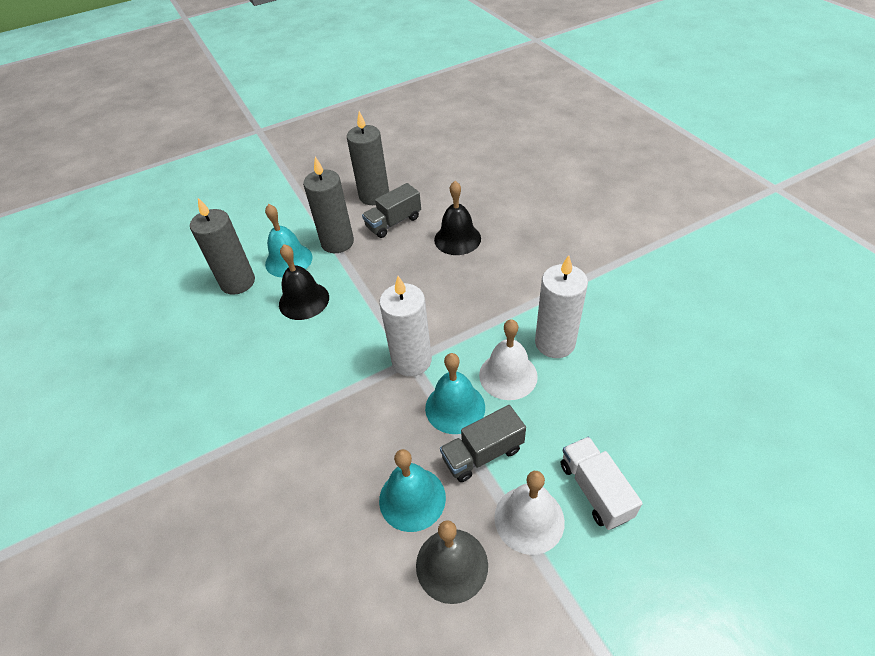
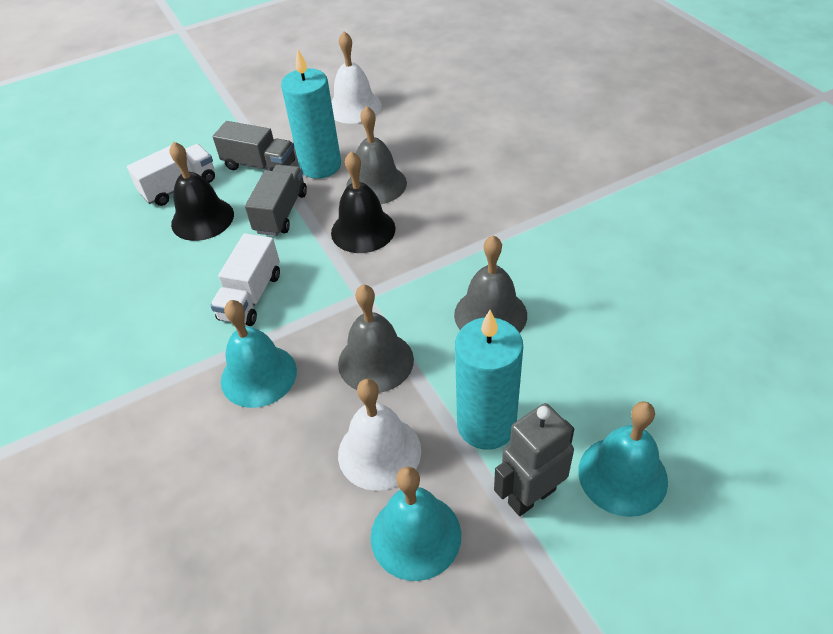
grey bell: [416,520,488,604] = 1 -> [338,284,414,393] [346,106,407,204] [454,235,527,333] = 3
grey candle: [190,198,255,295] [303,157,354,253] [347,111,389,205] = 3 -> none = 0
grey robot: none = 0 -> [494,403,574,516] = 1
turquoise candle: none = 0 -> [281,49,341,179] [455,310,523,450] = 2
white candle: [379,276,432,376] [535,255,588,358] = 2 -> none = 0
white truck: [561,436,643,530] = 1 -> [127,144,215,206] [210,233,280,326] = 2

